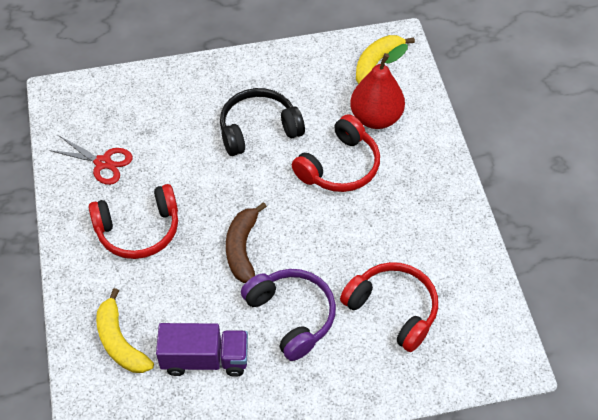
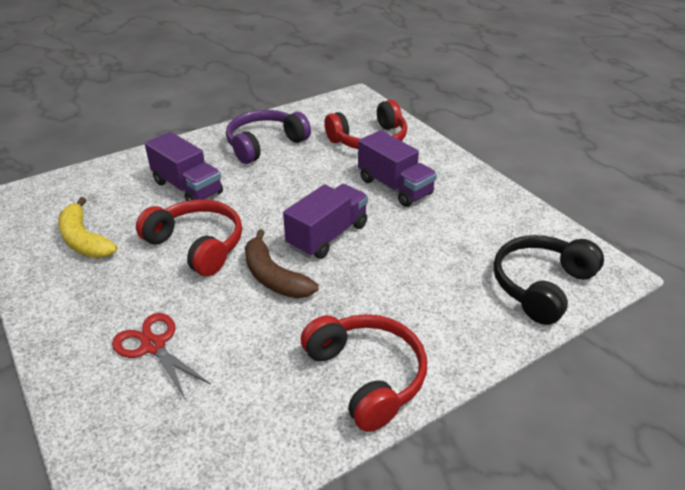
purple truck: [156,323,248,377] = 1 -> [145,132,223,201] [283,184,368,259] [358,130,437,207] = 3
red pear: [350,44,408,129] = 1 -> none = 0
yellow banana: [96,288,154,373] [356,35,415,84] = 2 -> [58,197,118,258] = 1

